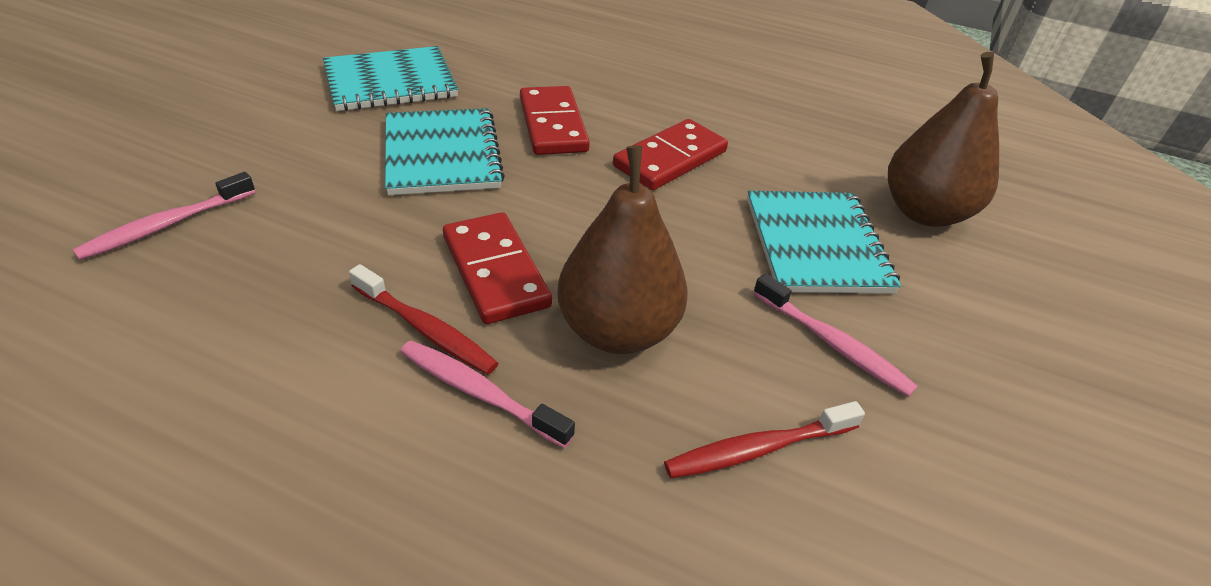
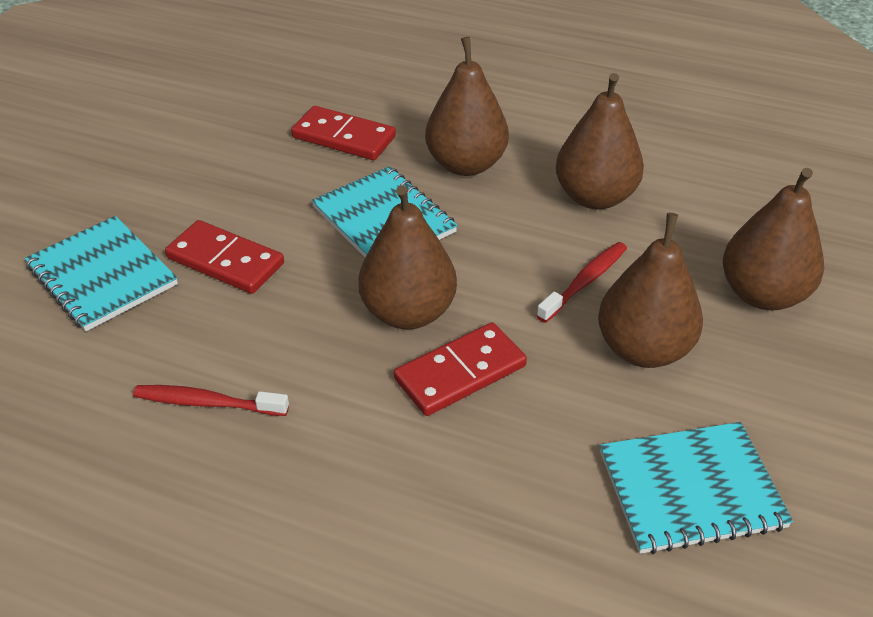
brown pear: [557,145,688,354] [888,52,999,227] = 2 -> [358,185,457,329] [425,37,509,176] [556,73,644,209] [598,213,703,368] [723,168,824,310] = 5
pink toothbrush: [73,172,255,260] [400,341,575,448] [753,273,918,397] = 3 -> none = 0

